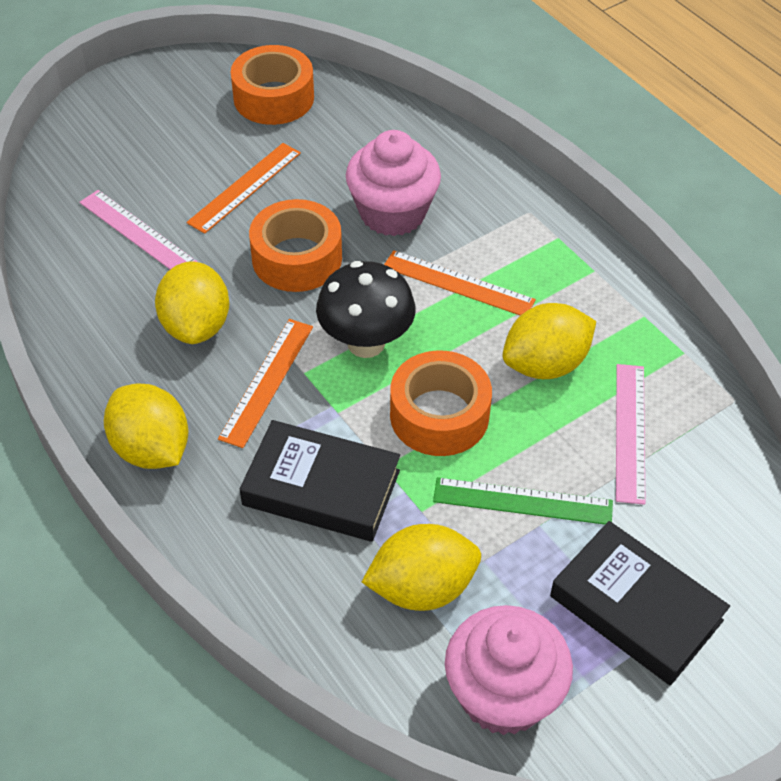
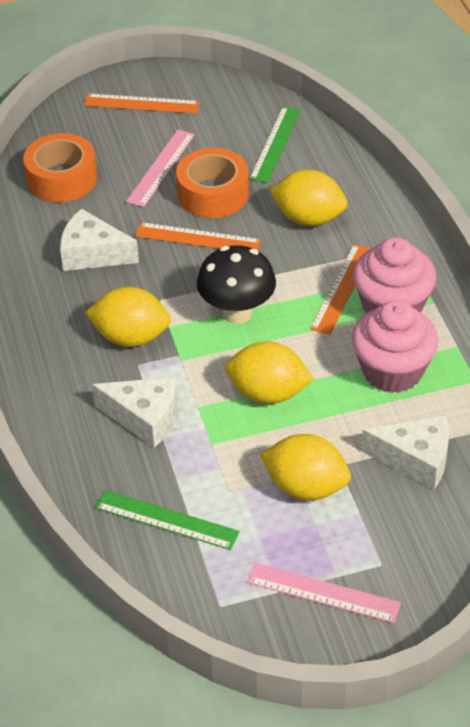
black book: [240,420,400,542] [550,521,730,686] = 2 -> none = 0
green ruler: [433,477,613,525] = 1 -> [95,490,240,550] [249,106,301,183] = 2
orange tape: [231,45,314,125] [249,199,342,292] [390,350,492,456] = 3 -> [23,133,97,202] [176,148,249,218] = 2
white cheese: none = 0 -> [60,208,139,271] [92,377,177,448] [361,415,449,490] = 3

